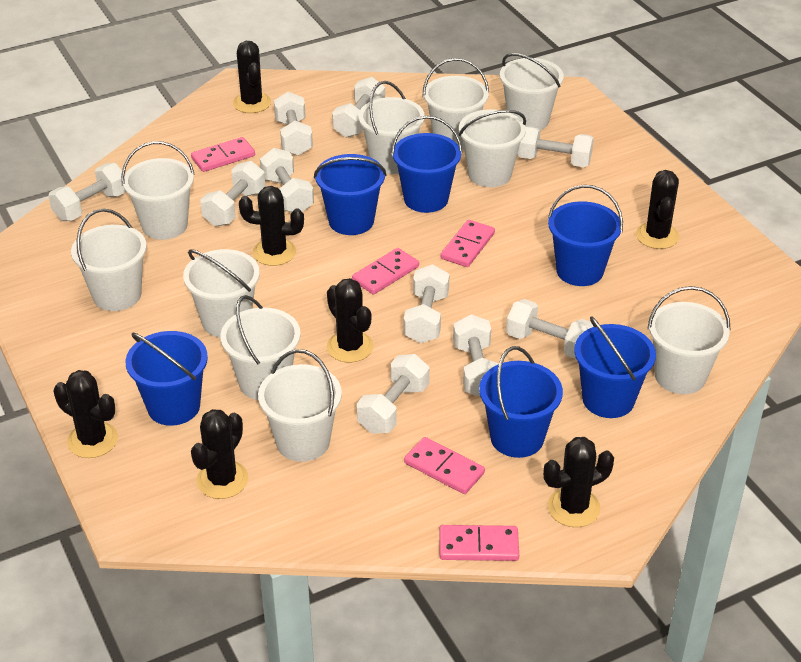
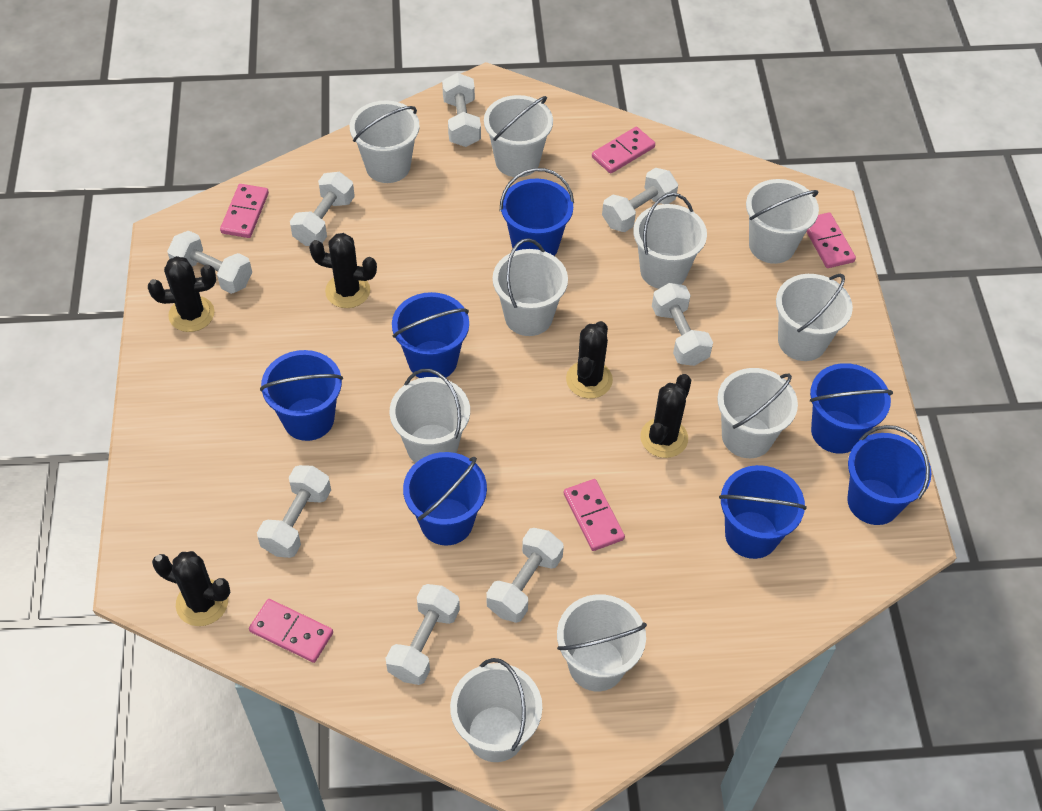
black cactus: [54,370,118,458] [191,409,248,499] [233,41,271,113] [239,186,304,266] [327,278,374,363] [543,437,614,527] [636,170,679,249] = 7 -> [148,256,216,332] [152,551,230,626] [309,233,377,308] [566,321,613,399] [640,374,691,458] = 5
blue bucket: [126,331,208,426] [314,154,387,235] [391,116,462,213] [479,346,563,458] [548,185,623,286] [574,316,656,418] = 6 -> [260,350,343,441] [392,292,469,378] [403,452,487,546] [500,168,574,256] [719,465,807,559] [810,363,893,454] [847,425,932,525] = 7
white dumbbell: [48,163,126,221] [200,161,266,227] [260,148,314,212] [274,92,313,156] [332,77,385,138] [357,354,430,434] [404,264,450,343] [453,314,499,397] [506,299,594,359] [517,126,594,167] = 10 -> [167,231,252,294] [257,465,331,558] [290,172,355,246] [385,584,460,685] [442,73,481,147] [487,528,564,623] [602,168,678,232] [652,283,713,366] = 8

